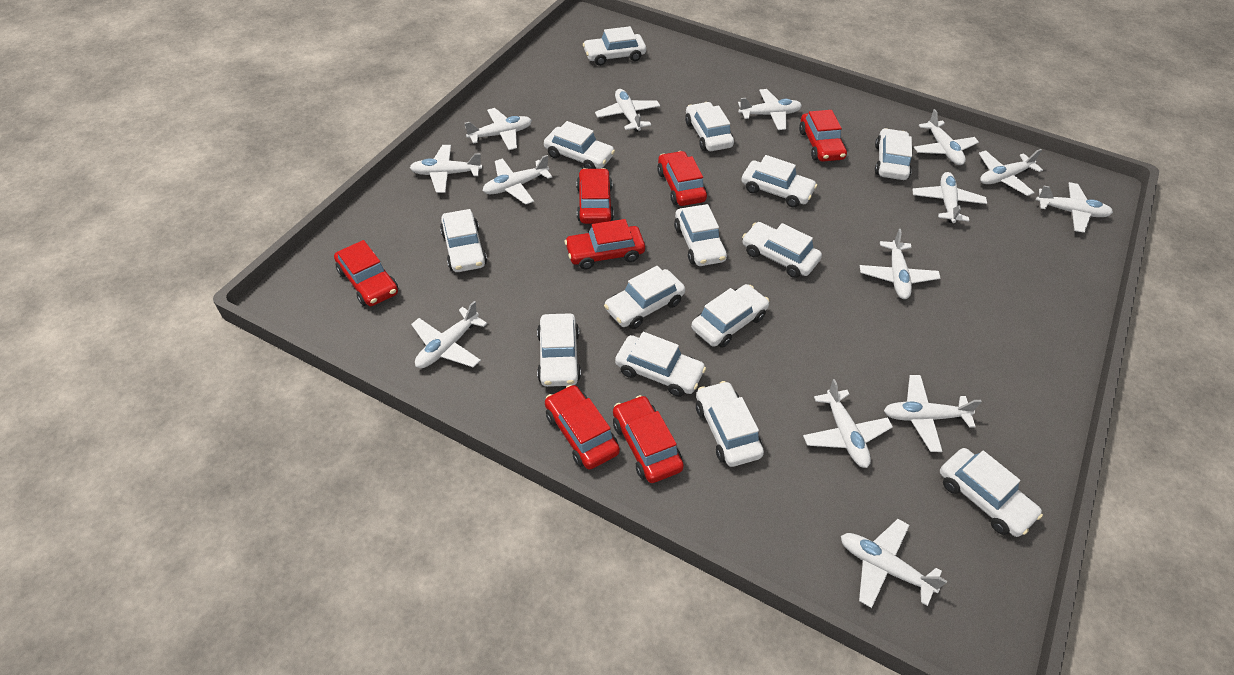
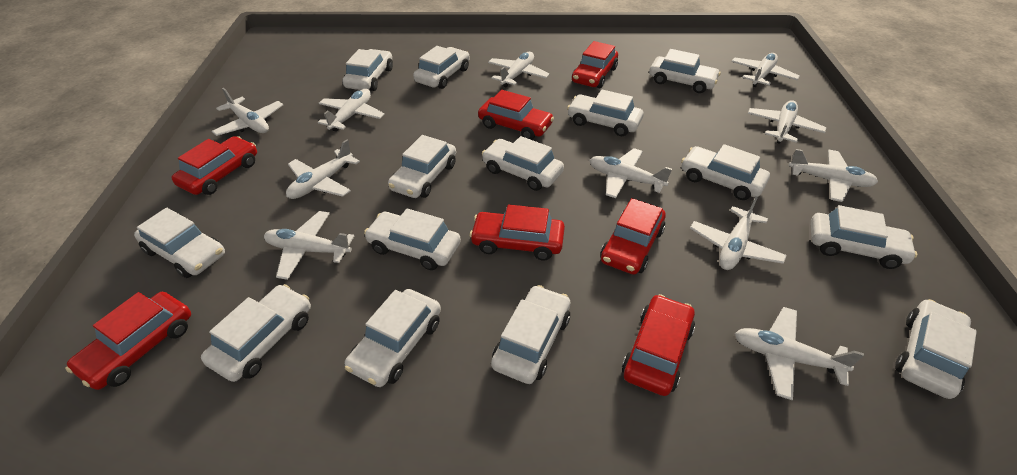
white plane: [410,145,482,193] [411,301,487,368] [465,108,532,150] [483,155,552,205] [595,89,660,132] [738,89,802,130] [803,379,893,468] [841,519,947,608] [860,229,940,299] [884,375,982,452] [912,172,987,223] [914,109,979,165] [979,149,1043,196] [1036,182,1113,233] = 14 -> [212,88,283,136] [264,211,354,280] [286,139,360,199] [318,89,385,132] [488,52,550,87] [589,148,672,198] [690,196,787,270] [731,53,800,87] [734,307,864,400] [748,100,826,144] [788,149,878,202] = 11

